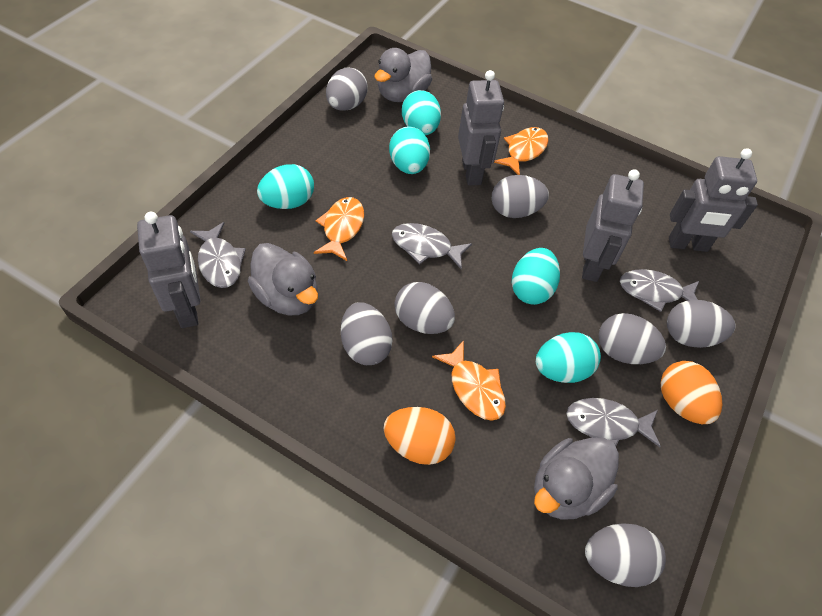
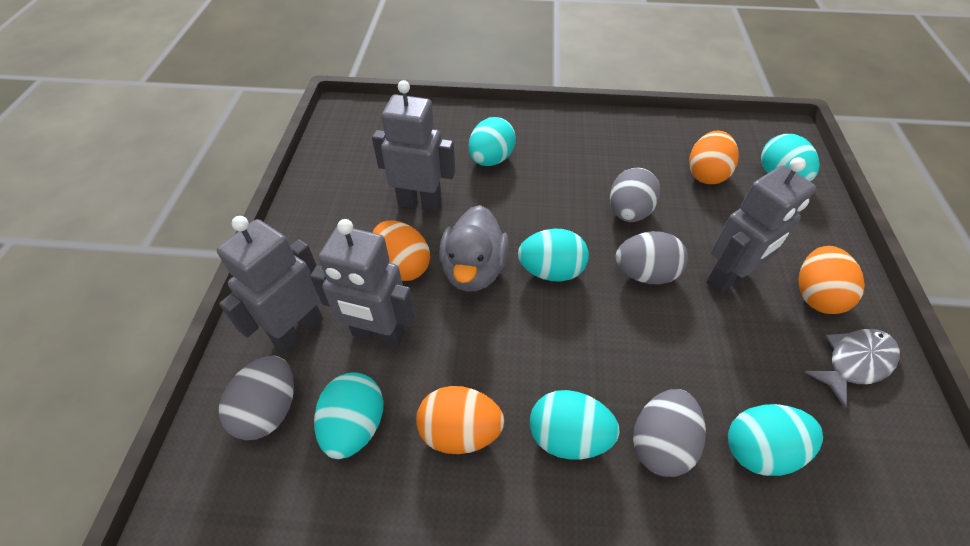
grey duck: [248,243,318,315] [374,48,432,102] [534,438,619,520] = 3 -> [439,205,509,292] = 1
grey egg: [326,67,368,111] [341,302,393,365] [394,282,455,334] [492,175,549,218] [585,523,666,587] [598,313,666,364] [667,300,736,348] = 7 -> [219,356,294,440] [610,168,660,222] [616,231,688,284] [633,389,706,477] = 4
grey fish: [190,222,246,288] [392,223,472,269] [566,398,661,447] [620,269,699,312] = 4 -> [805,329,900,408] = 1
orange egg: [384,407,456,465] [661,361,722,424] = 2 -> [372,220,430,281] [416,386,504,454] [689,131,739,184] [798,246,865,314] = 4
orange fish: [314,197,364,261] [432,340,506,421] [494,127,548,175] = 3 -> none = 0
turquoise egg: [257,164,314,209] [389,127,430,174] [402,90,441,135] [512,248,560,305] [536,332,601,383] = 5 -> [314,372,384,459] [469,117,516,166] [518,228,589,282] [530,390,620,460] [728,404,823,476] [761,134,820,181] = 6

